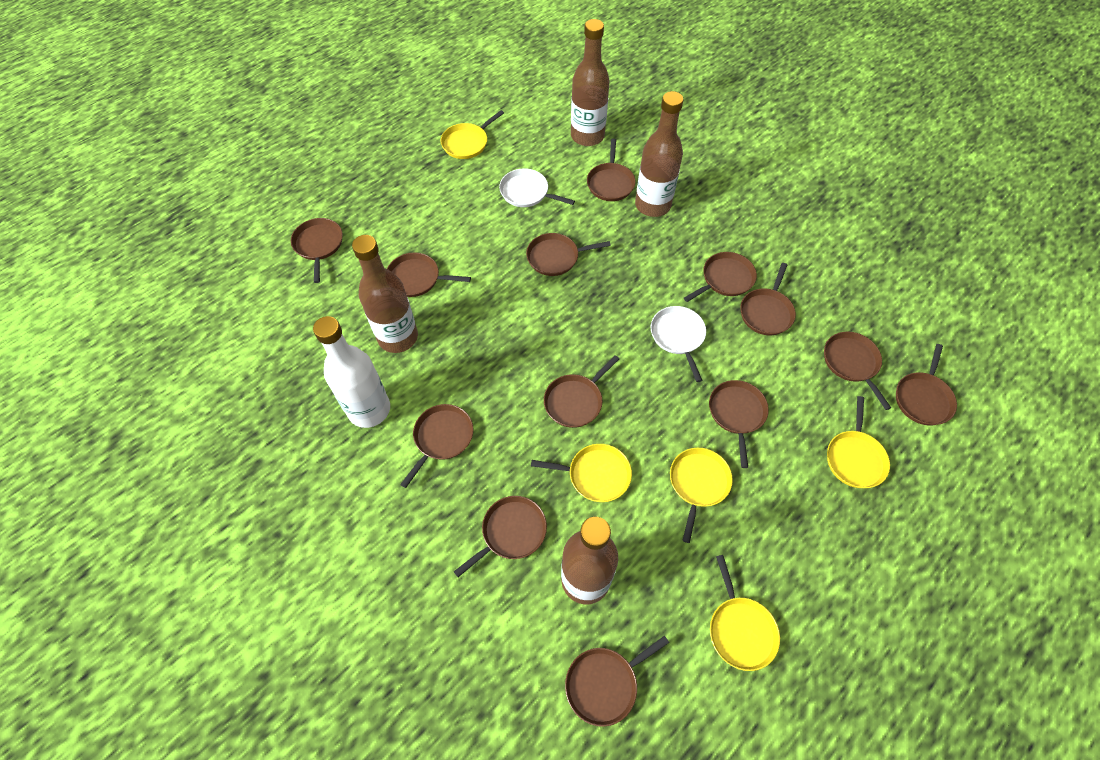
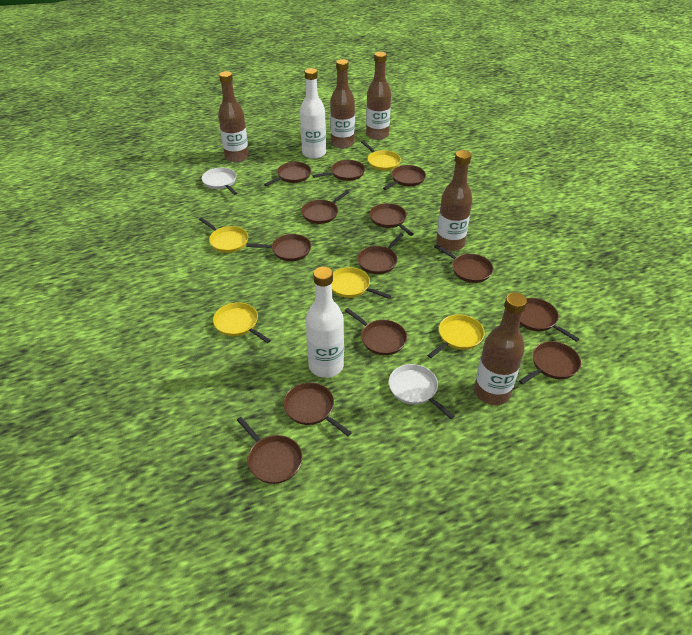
brown bottle: [352,235,418,353] [561,517,618,604] [571,19,610,146] [635,91,683,217] = 4 -> [218,71,249,162] [330,59,355,149] [366,52,391,140] [436,150,472,251] [474,293,527,405] = 5
white bottle: [313,316,390,428] = 1 -> [300,68,326,159] [306,267,344,378] = 2

